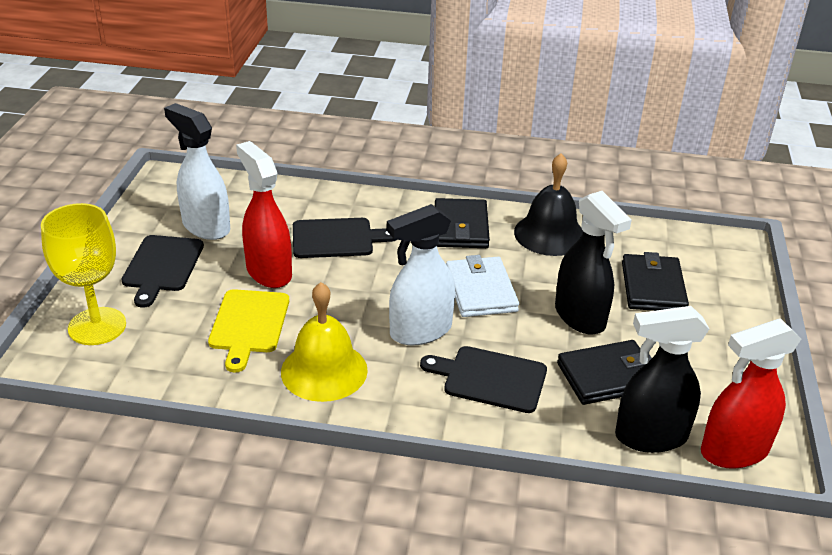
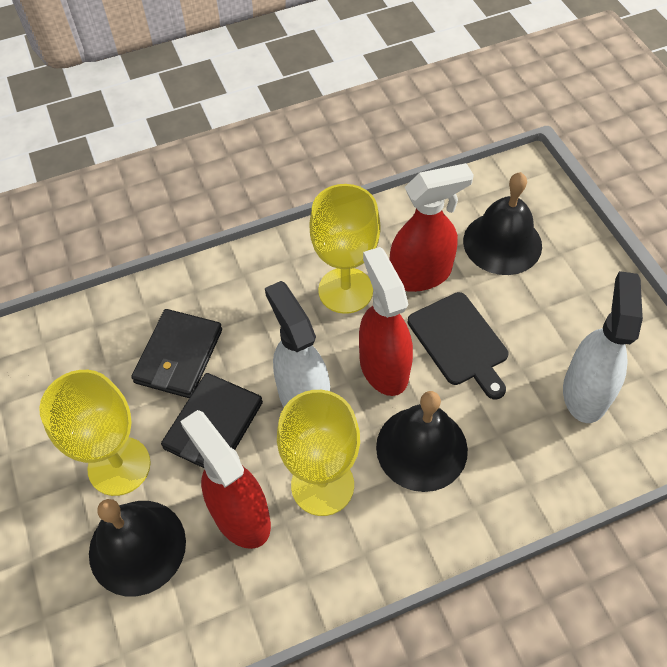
black bell: [514,153,583,256] = 1 -> [89,499,186,597] [376,391,468,492] [463,172,542,275] = 3
black cutting board: [121,235,204,307] [293,218,396,258] [420,346,547,413] = 3 -> [408,292,508,400] = 1
black spray bottle: [555,191,632,335] [615,306,709,453] = 2 -> none = 0
black wallet: [435,198,490,248] [557,340,652,405] [622,252,689,311] = 3 -> [131,309,222,398] [161,373,263,468] = 2
red spray bottle: [236,141,292,288] [701,318,801,469] = 2 -> [180,410,271,549] [359,247,413,396] [390,163,474,292] = 3
white wallet: [446,255,519,317] = 1 -> none = 0
yellow bell: [281,282,368,402] = 1 -> none = 0
yellow cutting board: [208,289,289,372] = 1 -> none = 0
yellow goblet: [41,203,126,345] = 1 -> [39,370,151,496] [277,390,360,516] [309,184,381,314] = 3

